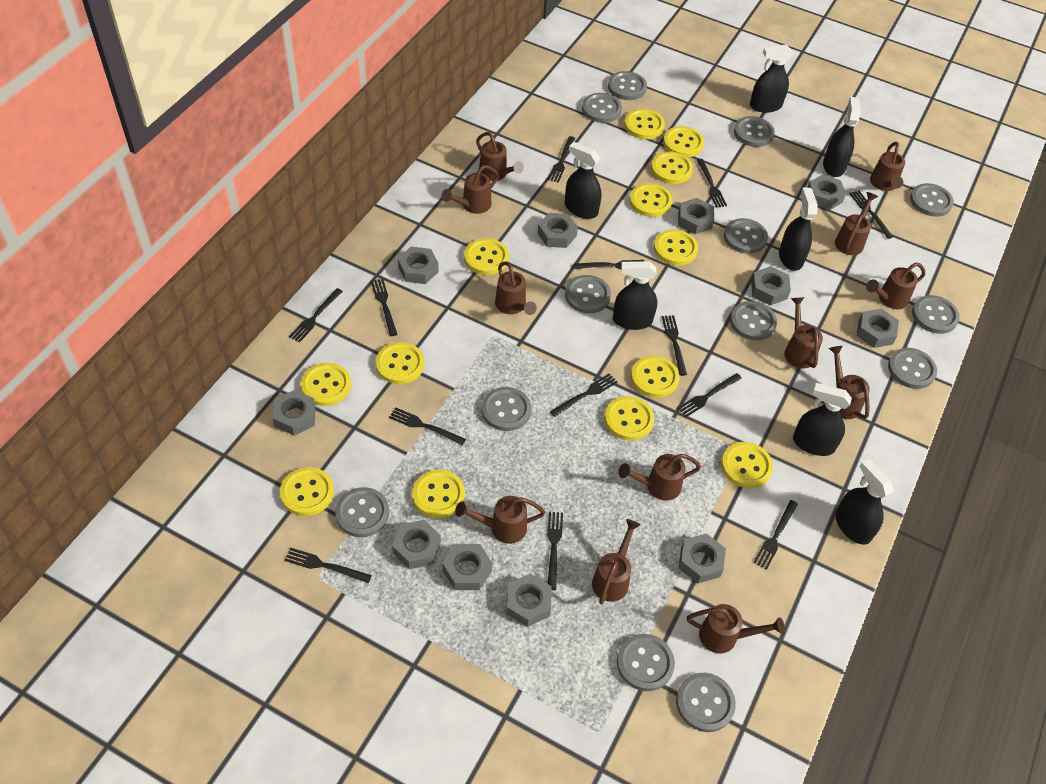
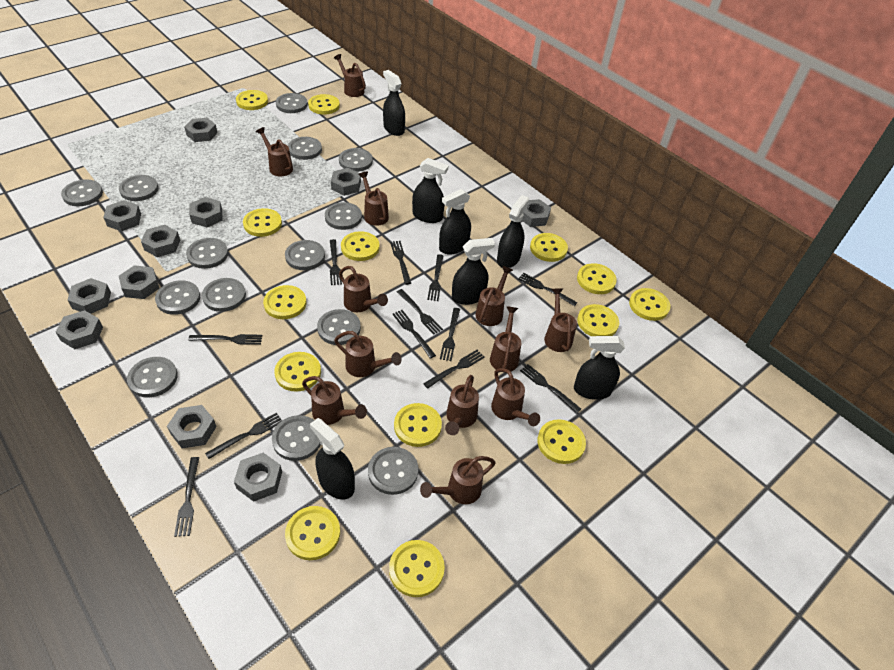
black fork: [285,548,372,583] [289,288,343,343] [371,279,398,336] [389,407,466,445] [547,512,563,590] [548,136,575,183] [550,373,617,417] [574,260,644,269] [662,315,687,376] [678,373,742,417] [697,159,727,208] [753,500,798,570] [849,190,893,239] = 13 -> [174,457,199,537] [188,334,262,345] [205,413,282,459] [330,239,342,285] [390,241,411,285] [392,310,436,358] [397,289,443,335] [423,350,485,389] [427,254,443,301] [440,308,460,361] [518,273,577,306] [520,364,581,413] = 12
grey button: [335,487,389,537] [482,387,531,431] [565,275,611,313] [582,93,622,123] [608,71,647,100] [617,634,675,691] [676,673,736,732] [724,218,768,254] [730,301,777,340] [734,116,775,147] [888,348,937,389] [910,183,954,217] [912,295,960,334] = 13 -> [61,179,103,206] [119,175,159,201] [127,357,178,397] [155,280,200,315] [186,238,228,269] [202,278,246,312] [272,415,321,461] [276,93,308,113] [285,240,325,270] [288,137,322,160] [317,309,361,345] [325,202,362,230] [339,148,373,172] [368,447,418,495] = 14
yellow button: [280,467,334,516] [301,363,351,406] [375,342,424,384] [412,470,465,518] [464,238,509,275] [604,396,654,440] [624,109,665,139] [630,183,672,217] [631,355,679,398] [651,152,693,184] [654,229,698,265] [663,126,704,157] [721,442,773,488] = 13 -> [236,90,268,110] [243,208,282,237] [263,285,306,319] [274,352,321,392] [285,506,340,560] [308,94,340,115] [341,231,379,261] [389,540,445,597] [394,403,442,447] [530,233,568,262] [537,419,586,464] [577,263,617,294] [577,304,619,336] [629,288,670,321] = 14

